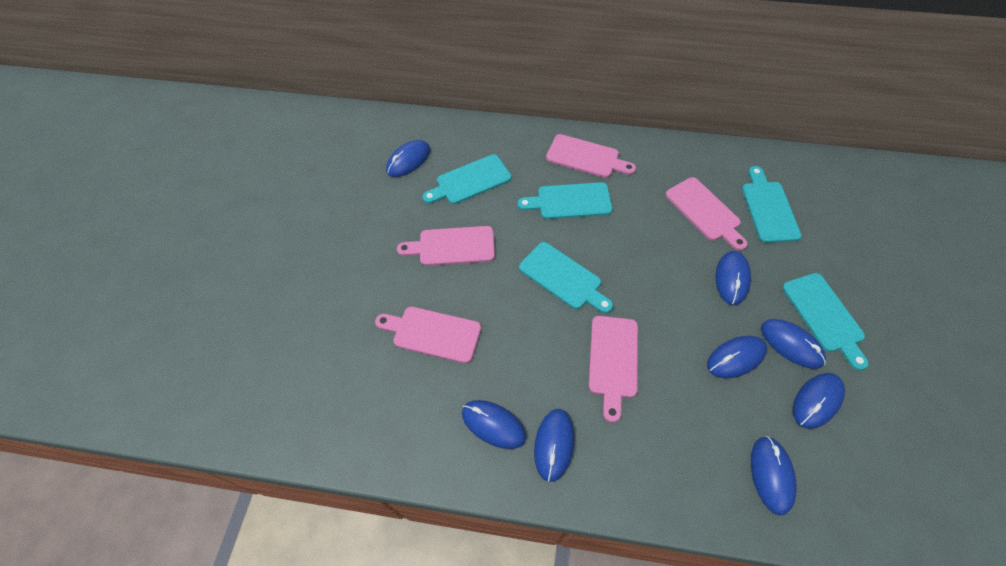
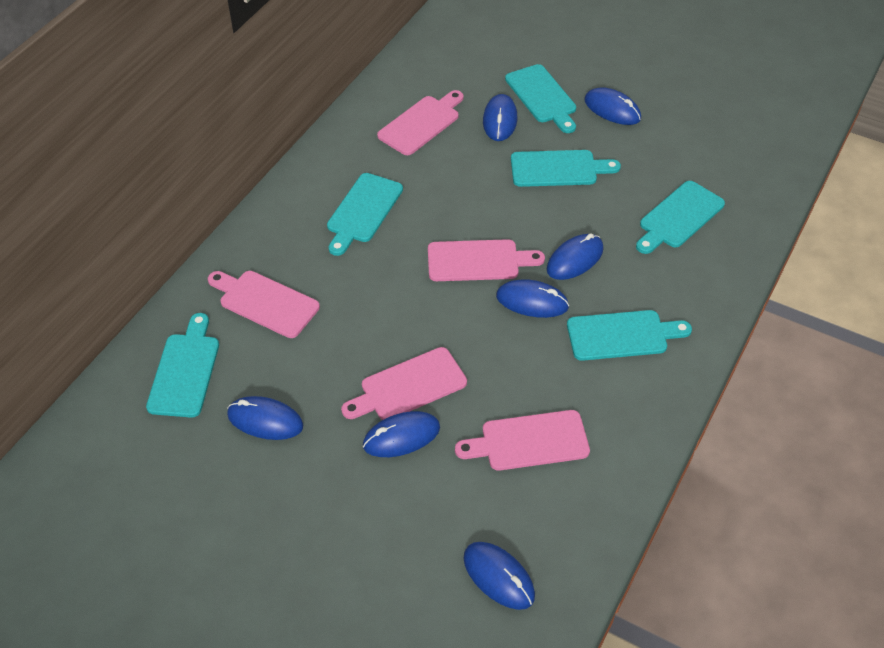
blue mouse: [386,140,430,177] [462,400,526,449] [534,409,575,482] [707,336,767,378] [715,251,751,305] [751,436,796,516] [761,319,826,369] [793,373,845,429] = 8 -> [227,396,303,440] [363,411,440,457] [463,542,535,610] [483,94,517,141] [496,279,569,318] [547,233,604,280] [584,87,641,125] = 7
turquoise cutting board: [422,154,511,204] [518,182,612,219] [519,242,613,313] [742,166,802,243] [782,273,869,371] = 5 -> [146,313,219,418] [327,173,403,256] [505,64,576,133] [511,150,621,187] [567,310,692,361] [636,181,725,254] = 6

